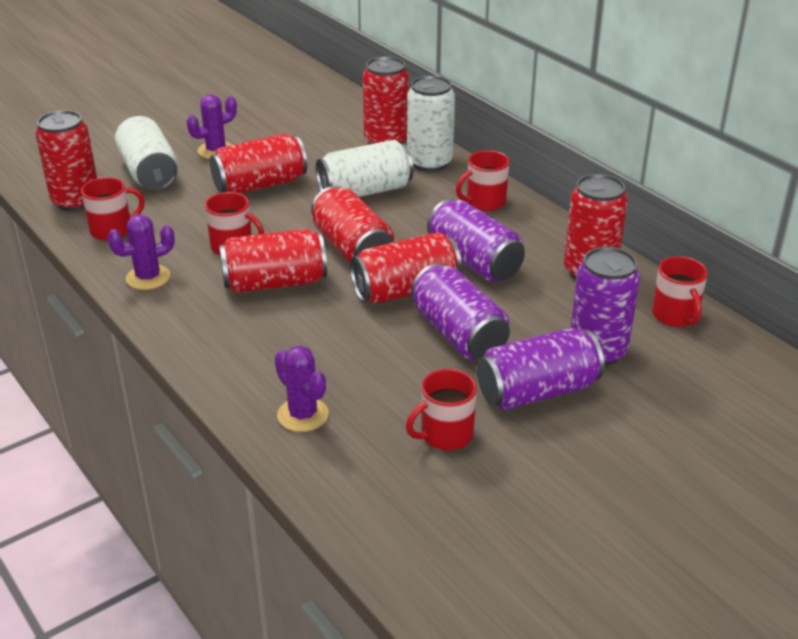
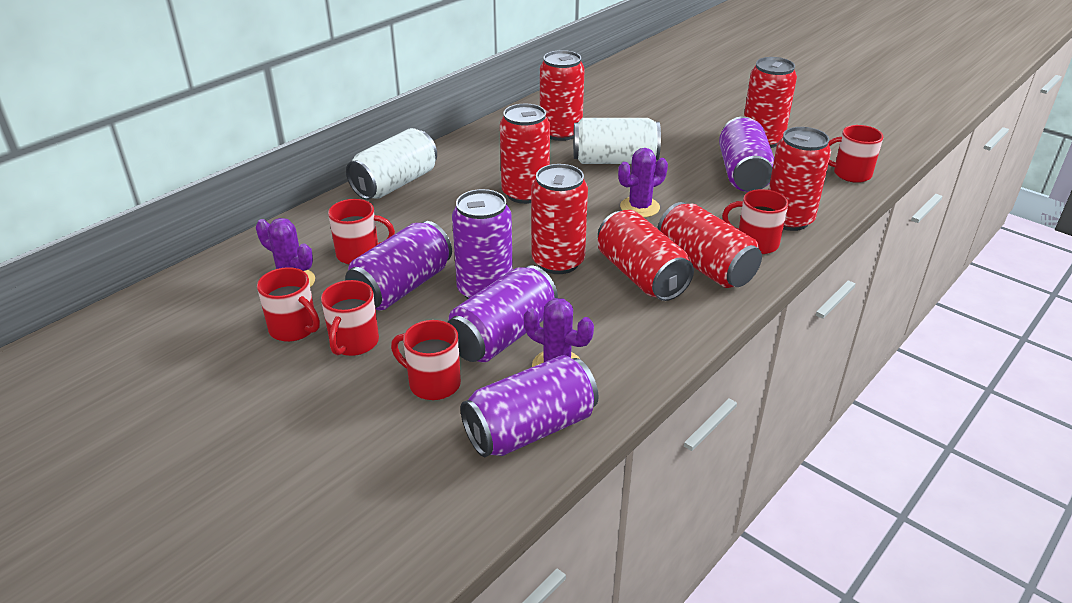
purple can: [411,263,510,360] [427,199,525,281] [477,328,604,410] [571,247,640,366] = 4 -> [345,221,452,310] [447,265,558,362] [452,189,513,299] [460,355,598,457] [719,116,774,192] = 5
red mug: [81,177,145,241] [205,192,264,255] [406,369,477,450] [456,150,509,211] [652,256,708,327] = 5 -> [257,267,320,342] [321,280,379,356] [328,199,395,264] [391,320,461,400] [722,189,789,254] [828,125,883,183] = 6
white can: [115,116,178,190] [316,140,414,197] [407,76,455,172] = 3 -> [346,128,437,200] [573,118,661,164] = 2

